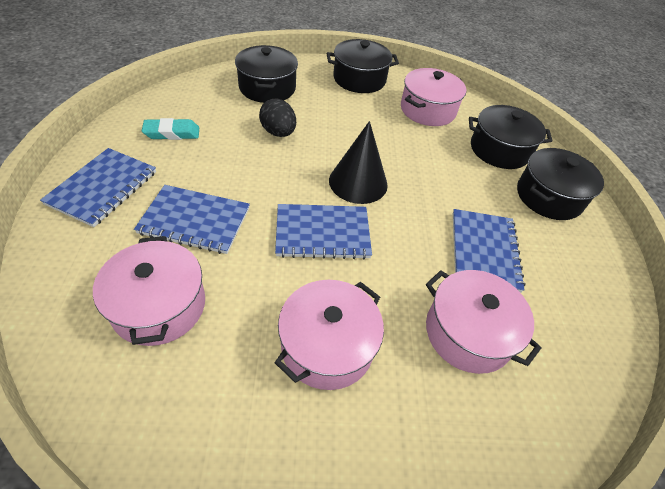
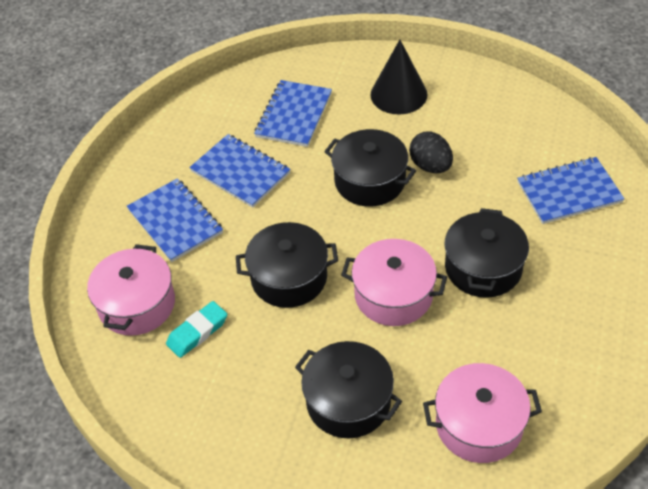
pink pot: [93,236,205,346] [275,280,384,390] [401,68,466,126] [426,270,542,374] = 4 -> [87,244,175,336] [341,239,447,326] [423,363,542,463] = 3

